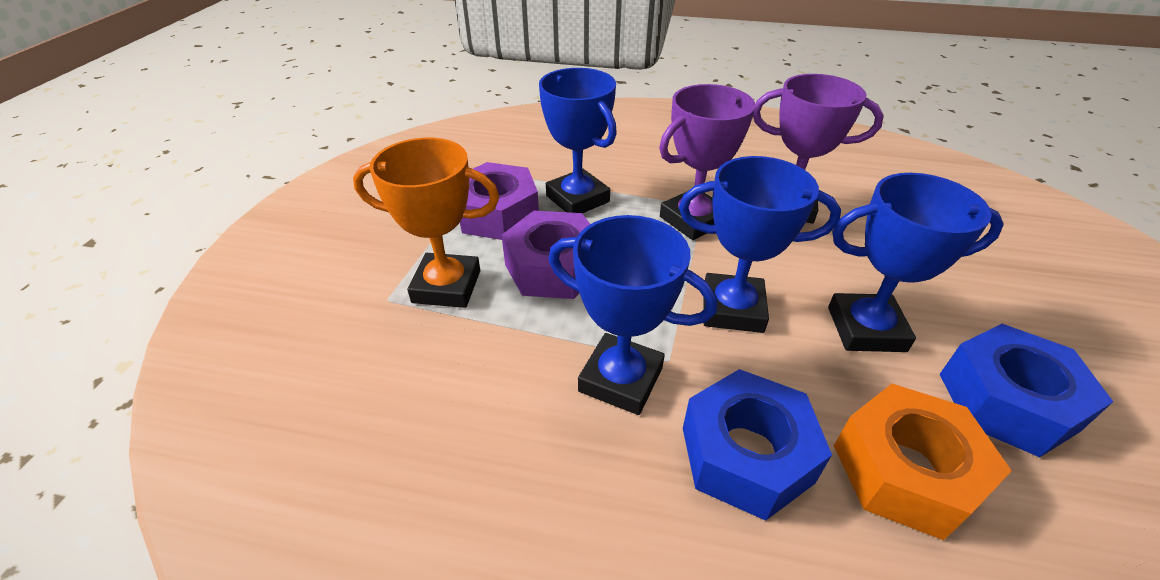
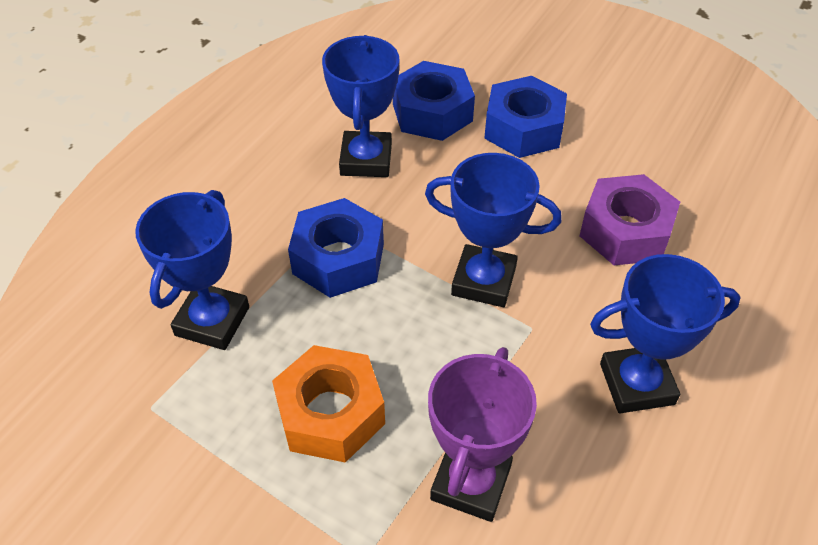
blue nut: [683,369,832,521] [940,324,1113,457] = 2 -> [288,198,384,298] [393,61,475,141] [484,76,567,158] = 3
orange trophy: [353,138,499,308] = 1 -> none = 0
purple nut: [460,162,539,240] [502,211,590,299] = 2 -> [579,174,680,266] = 1
purple trophy: [659,84,755,240] [753,74,884,223] = 2 -> [428,347,537,522] = 1

